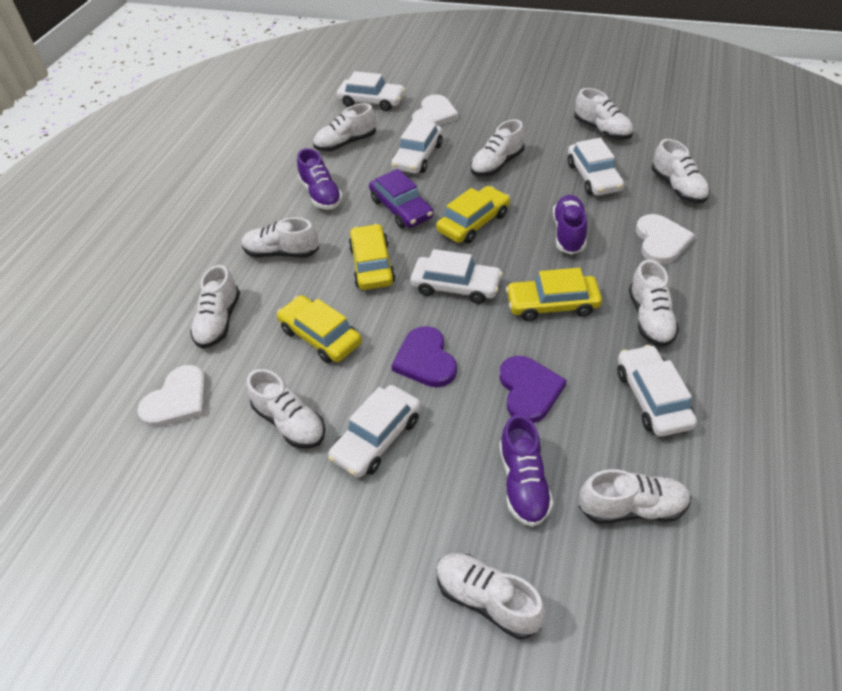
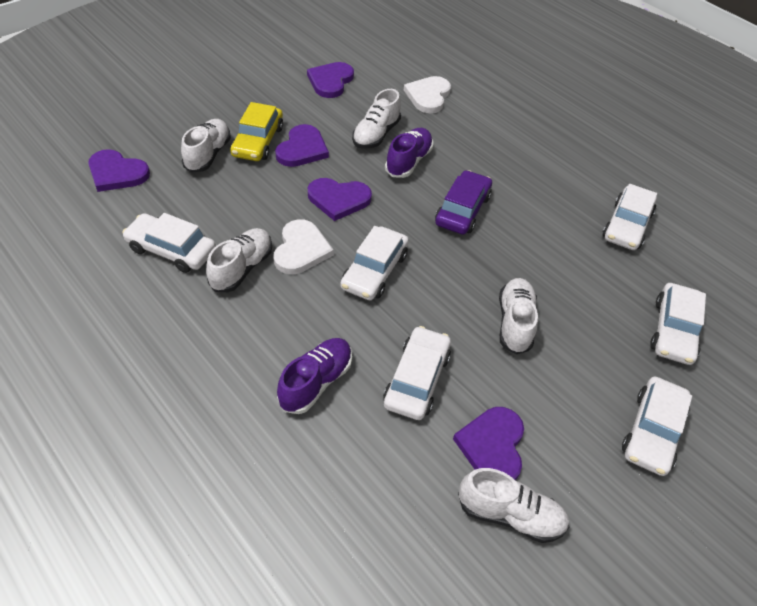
purple heart: [391,326,457,388] [500,356,567,423] = 2 -> [88,149,150,192] [275,124,329,167] [307,62,354,98] [308,178,372,221] [453,407,524,480] = 5
purple shoe: [297,148,343,210] [499,414,553,527] [553,195,587,255] = 3 -> [277,338,352,414] [385,128,433,178] = 2
white heart: [137,365,207,428] [412,95,459,126] [636,214,695,264] = 3 -> [273,219,334,274] [404,76,451,113] = 2
white shoe: [190,265,240,348] [242,217,319,258] [247,369,325,448] [313,103,376,151] [436,553,546,639] [471,119,524,176] [574,88,633,139] [579,469,691,523] [629,260,679,347] [652,139,710,203] = 10 -> [181,119,231,173] [206,228,272,292] [352,89,401,149] [458,468,569,543] [499,278,538,354] = 5
yellow car: [277,295,362,363] [348,224,396,290] [436,186,510,243] [506,268,602,321] = 4 -> [230,102,283,161] = 1

